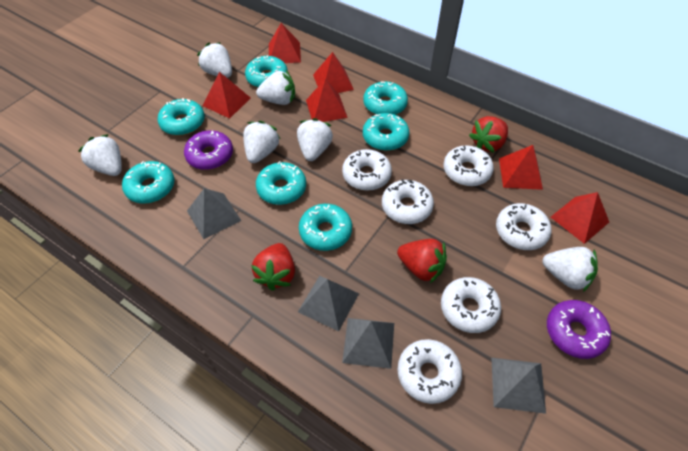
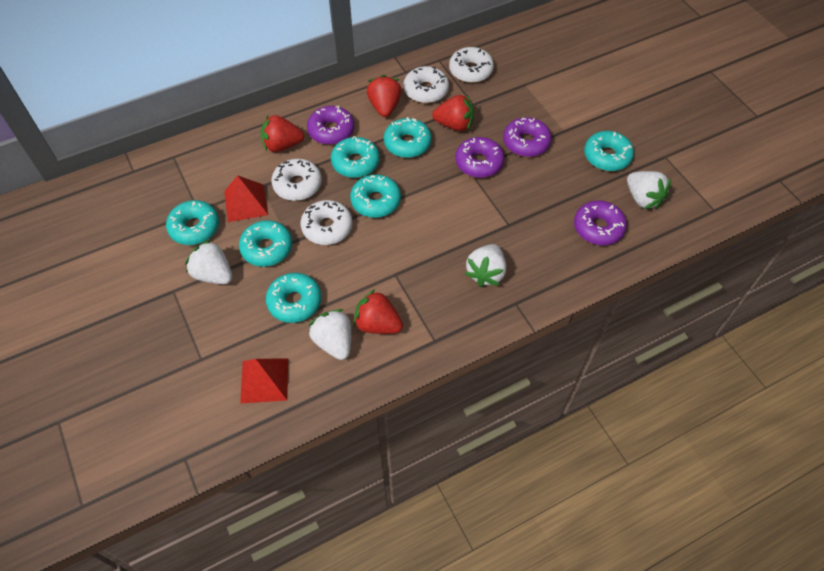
grey pyramid: [187,188,241,239] [298,276,359,331] [342,318,394,369] [492,358,546,414] = 4 -> none = 0
purple donut: [184,131,233,170] [547,300,611,359] = 2 -> [307,106,354,145] [455,137,504,178] [503,117,552,157] [574,200,627,245] = 4
red pyramid: [202,72,251,119] [269,23,301,63] [306,79,348,122] [313,52,354,93] [499,145,543,190] [551,192,609,244] = 6 -> [224,175,268,222] [240,358,288,403] = 2
red strawberry: [251,243,295,291] [397,239,447,283] [469,116,508,153] = 3 -> [261,115,304,152] [353,289,403,334] [367,75,402,117] [432,95,474,131] = 4
white donut: [342,149,392,191] [382,179,434,224] [397,339,462,404] [441,277,501,333] [444,145,494,186] [496,203,551,250] = 6 -> [271,159,322,201] [300,200,353,245] [404,66,449,103] [449,47,494,83] = 4
white strawberry: [78,134,122,176] [197,42,232,78] [243,121,280,163] [256,71,295,105] [297,118,333,161] [543,247,598,292] = 6 -> [185,240,232,284] [309,309,351,360] [465,244,506,287] [627,171,671,209] = 4

